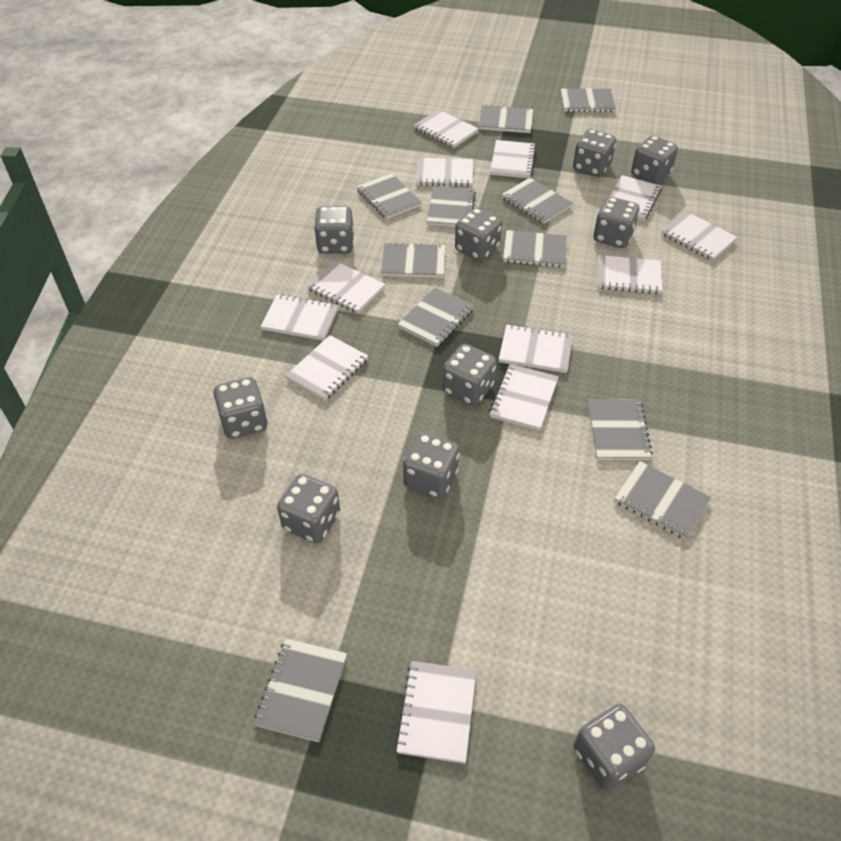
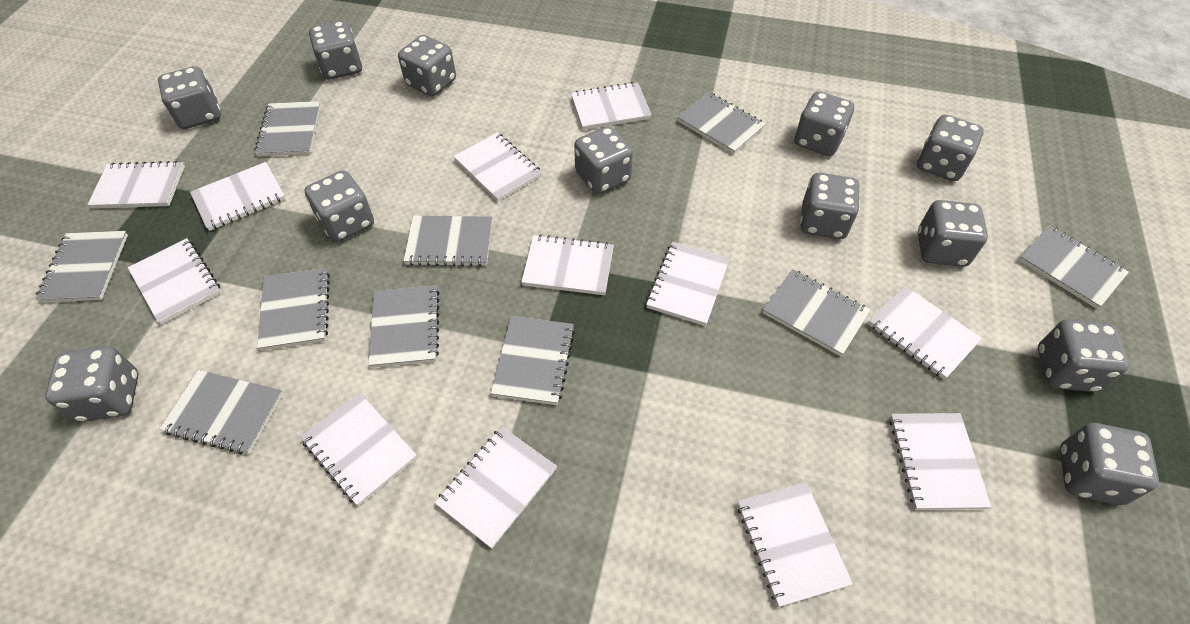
grey dice: [213,377,268,439] [277,474,340,543] [314,206,354,254] [403,432,459,499] [442,344,497,406] [455,208,502,261] [573,129,616,177] [574,704,655,791] [594,197,639,248] [631,135,678,184] = 10 -> [45,346,138,422] [158,66,221,129] [305,170,374,242] [309,21,362,79] [398,35,456,96] [574,126,633,194] [795,91,854,156] [800,173,860,239] [917,115,984,181] [918,200,988,267] [1038,319,1129,392] [1060,423,1159,505] = 12
grey notebook: [254,638,347,742] [356,173,422,219] [381,242,445,278] [397,287,474,347] [427,186,476,227] [478,105,533,133] [502,178,572,224] [503,230,567,267] [561,88,616,112] [588,399,653,460] [614,461,711,540] = 11 -> [35,231,128,303] [160,370,283,454] [254,101,321,156] [257,268,330,351] [368,285,440,368] [404,216,492,267] [491,316,575,405] [677,92,766,154] [763,269,871,356] [1019,225,1129,309] = 10

